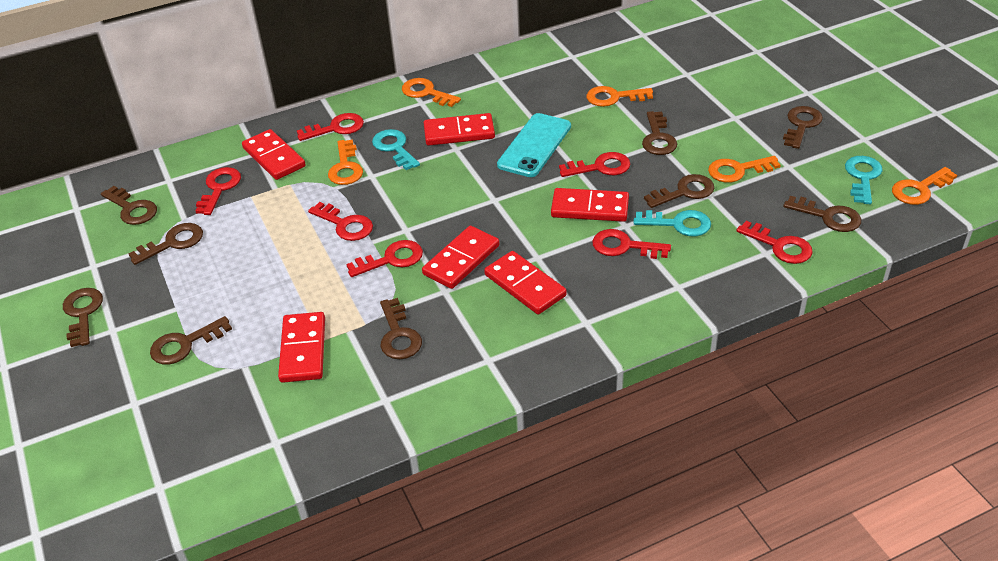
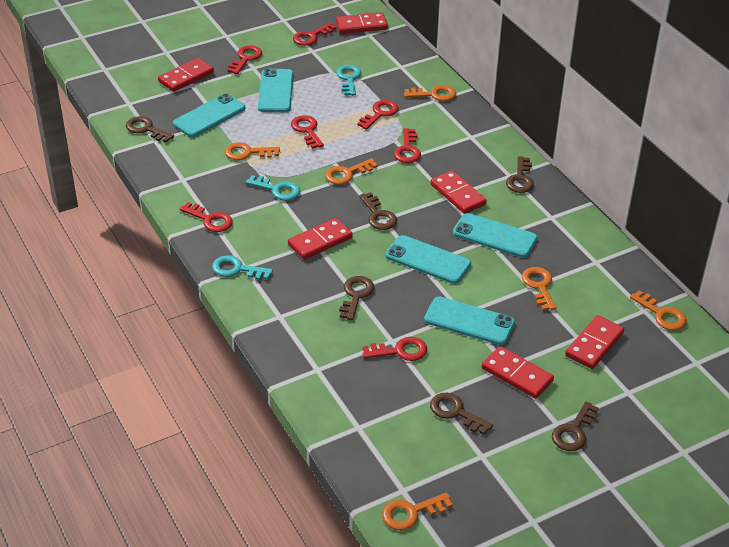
brown key: [63,288,103,347] [101,186,157,225] [128,223,203,265] [150,316,232,365] [380,298,422,359] [642,111,677,155] [644,174,714,208] [783,106,823,149] [783,196,861,232] = 9 -> [126,116,174,142] [339,276,374,320] [359,192,397,230] [430,393,493,435] [506,156,534,193] [552,401,598,451] = 6
orange key: [328,140,363,185] [402,78,461,107] [587,86,653,107] [708,156,781,183] [892,167,957,205] = 5 -> [224,142,280,160] [325,158,378,185] [382,492,453,530] [404,85,456,101] [522,267,556,311] [630,290,687,330] = 6
turquoise phone: [497,113,571,177] = 1 -> [173,93,245,137] [258,68,293,112] [385,235,471,284] [424,296,515,345] [453,213,538,258] = 5

